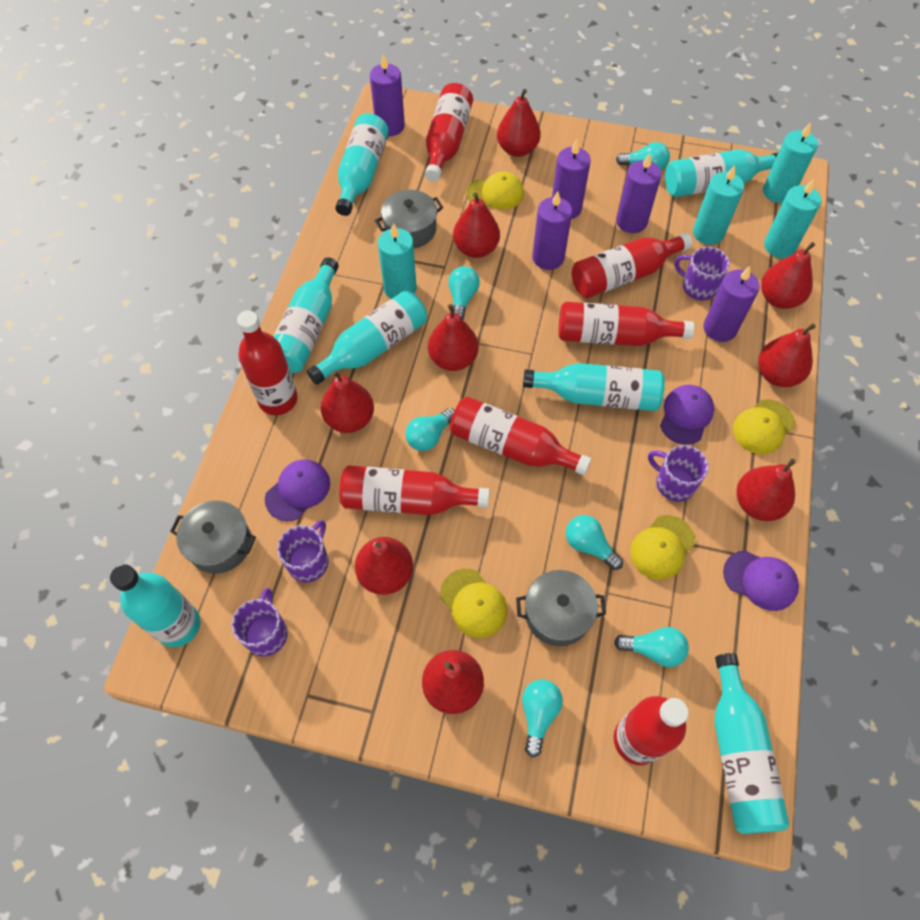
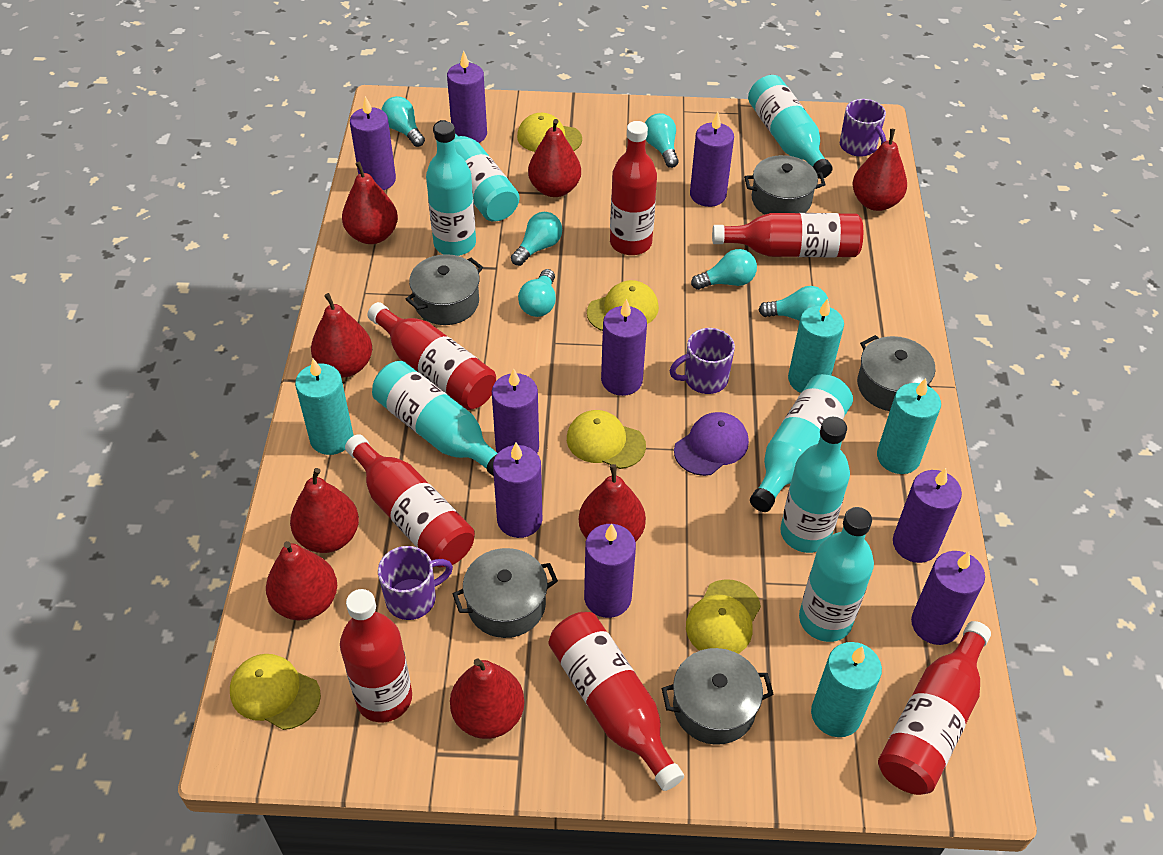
grey pot: [170,501,256,574] [375,190,443,248] [516,570,606,646] = 3 -> [406,254,483,325] [453,548,558,638] [662,648,774,745] [744,155,826,215] [857,335,935,411] = 5
purple candle: [370,53,405,136] [532,191,573,270] [552,140,591,219] [616,153,661,233] [703,266,760,342] = 5 -> [350,96,396,190] [447,51,487,143] [492,368,539,453] [493,443,542,538] [584,524,636,618] [601,299,647,396] [690,112,734,207] [893,468,962,563] [911,551,985,645] = 9
purple cap: [265,459,330,521] [660,385,714,445] [723,550,799,611] = 3 -> [674,412,749,476] = 1
purple mug: [231,588,288,656] [277,520,329,582] [648,445,709,502] [674,247,730,300] = 4 -> [378,546,453,620] [670,328,735,394] [840,99,886,157] = 3
red pear: [321,370,374,433] [355,537,413,595] [422,650,484,714] [428,304,479,371] [453,192,500,258] [497,89,541,157] [737,459,796,521] [758,324,816,387] [761,242,815,309] = 9 -> [266,541,337,621] [290,468,359,553] [311,293,372,377] [342,162,398,244] [450,658,525,739] [528,119,581,197] [579,464,646,542] [852,129,907,211] = 8
yellow cap: [440,569,507,638] [467,171,524,210] [630,515,695,580] [733,399,795,454] = 4 -> [230,654,321,730] [517,113,582,152] [567,410,646,469] [587,280,659,331] [686,579,761,654] = 5

